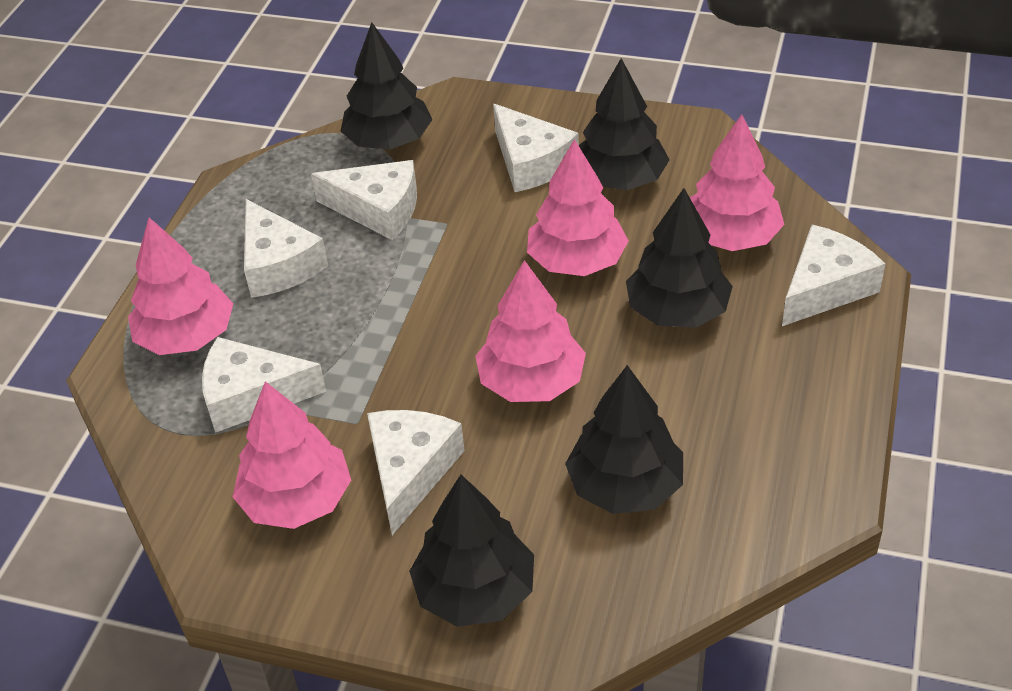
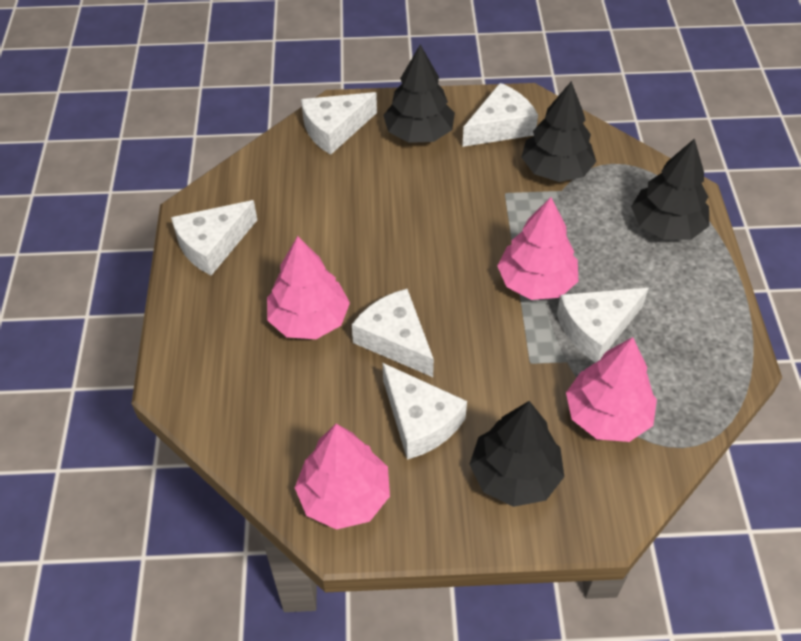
black tree: [340,22,432,150] [409,475,534,627] [565,365,683,514] [578,58,670,190] [626,188,733,328] = 5 -> [383,44,455,143] [469,401,564,507] [521,81,596,182] [631,138,709,240] = 4
pink tree: [128,217,233,355] [233,381,351,529] [475,260,586,402] [527,139,629,276] [690,114,785,251] = 5 -> [267,236,350,339] [295,424,390,530] [497,197,578,300] [566,337,657,442] = 4

